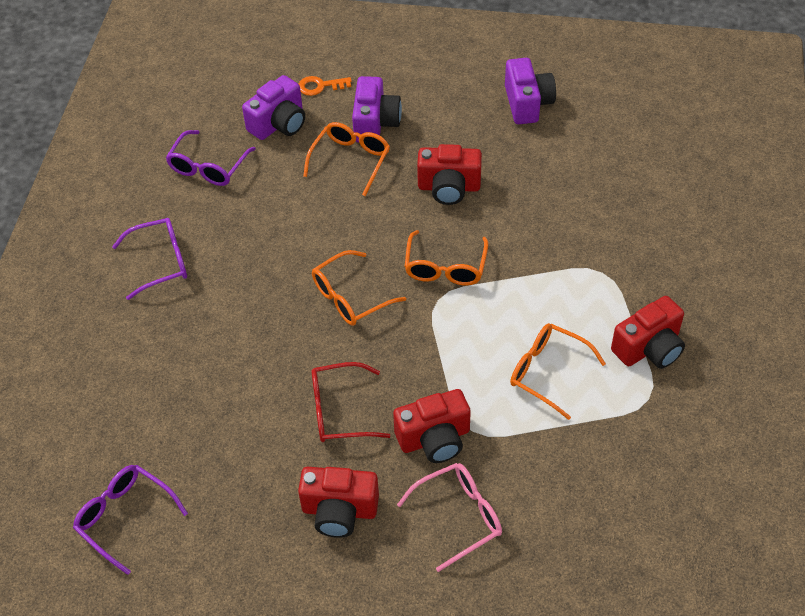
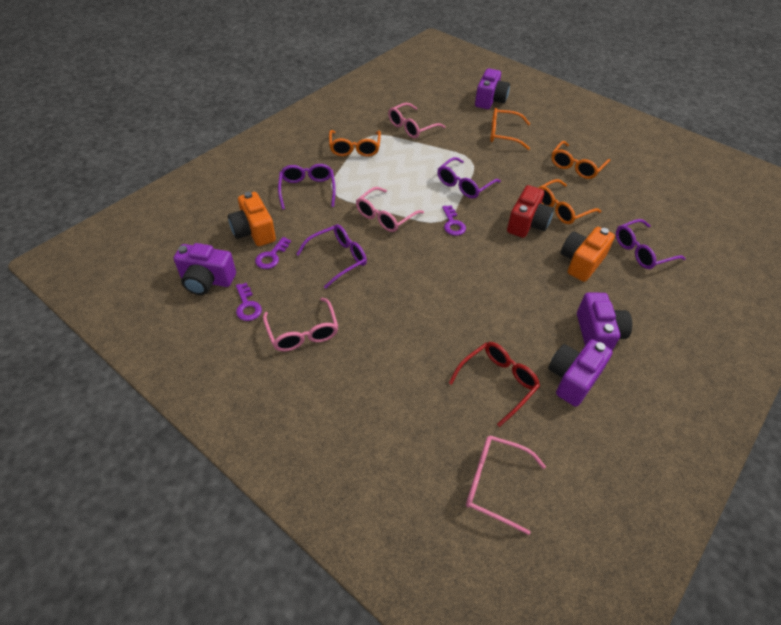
orange camera: none = 0 -> [228,192,276,246] [561,227,615,282] = 2
orange key: [299,76,352,96] = 1 -> none = 0
pink glasses: [397,463,502,572] = 1 -> [263,298,338,351] [356,187,424,232] [388,103,445,138] [466,435,546,535] = 4
purple camera: [242,75,305,140] [352,76,402,143] [505,58,556,124] = 3 -> [174,243,236,295] [475,68,510,109] [548,339,612,407] [577,292,632,351] = 4
purple glasses: [73,465,188,575] [112,218,187,300] [166,130,256,186] = 3 -> [278,164,336,209] [296,224,367,289] [437,157,501,199] [616,219,686,269] = 4
purple key: none = 0 -> [236,283,262,321] [255,237,291,269] [442,205,466,236] = 3
red camera: [298,467,379,538] [393,389,471,463] [417,144,482,205] [611,296,685,369] = 4 -> [507,185,554,238] = 1

